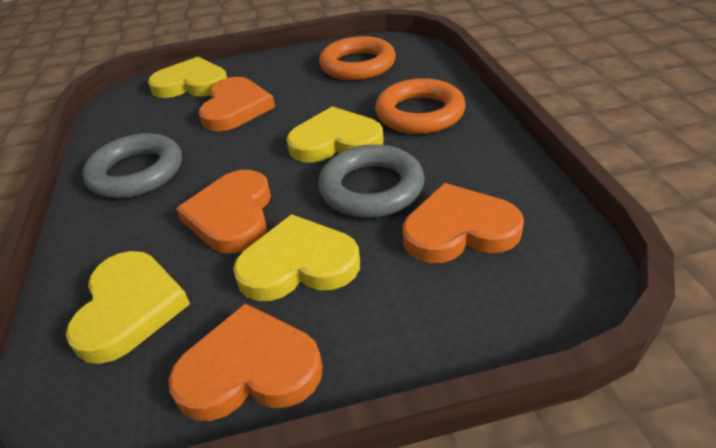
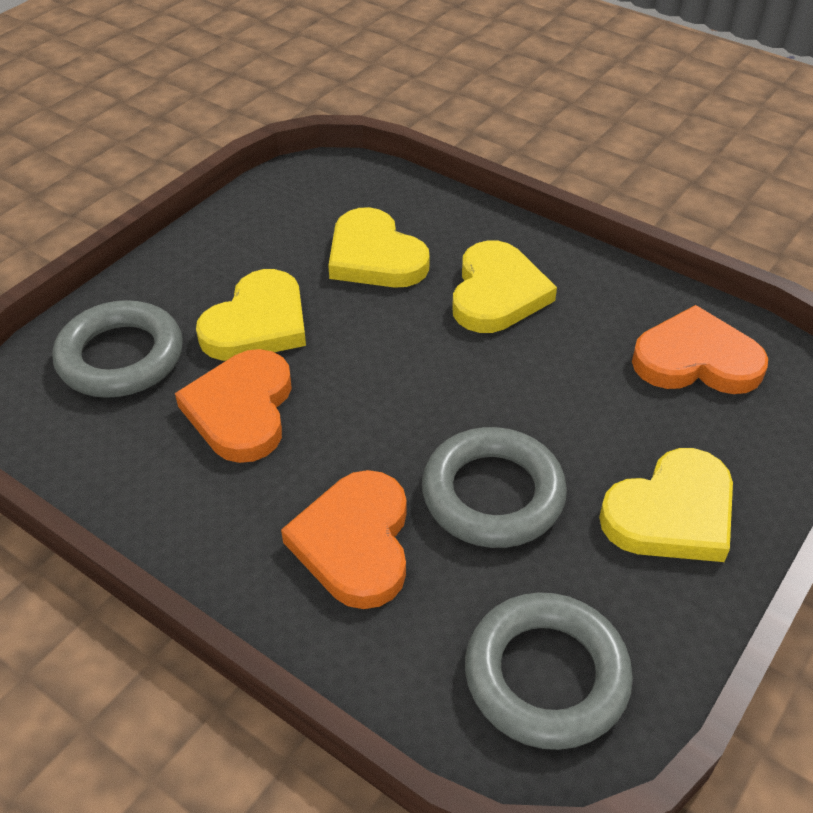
grey ring: [82,133,182,198] [318,144,425,218] = 2 -> [53,300,183,398] [422,427,567,548] [465,593,633,750] = 3
orange heart: [168,303,323,421] [176,170,271,254] [199,77,275,131] [403,183,524,263] = 4 -> [175,349,292,463] [281,470,407,609] [632,305,768,394] = 3
orange ring: [319,36,396,80] [375,78,466,134] = 2 -> none = 0

